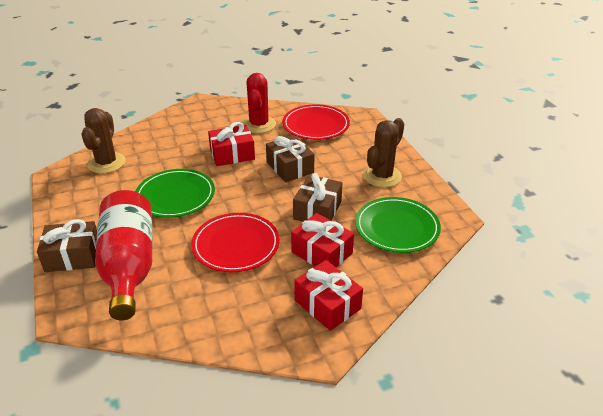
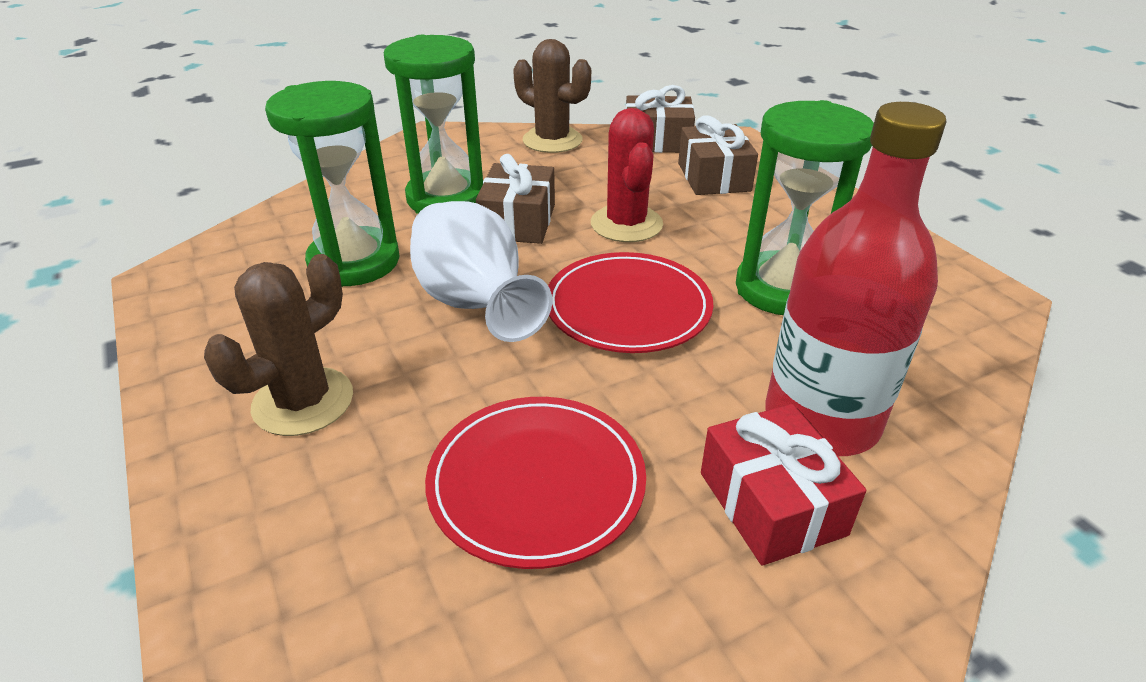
green hourglass: none = 0 -> [265,81,400,287] [384,35,484,214] [736,100,874,315] = 3
green plate: [135,169,215,218] [355,197,441,253] = 2 -> none = 0
red gift: [208,122,255,166] [291,213,354,267] [294,260,363,331] = 3 -> [701,404,866,566] = 1
white vase: none = 0 -> [410,201,552,342] = 1

